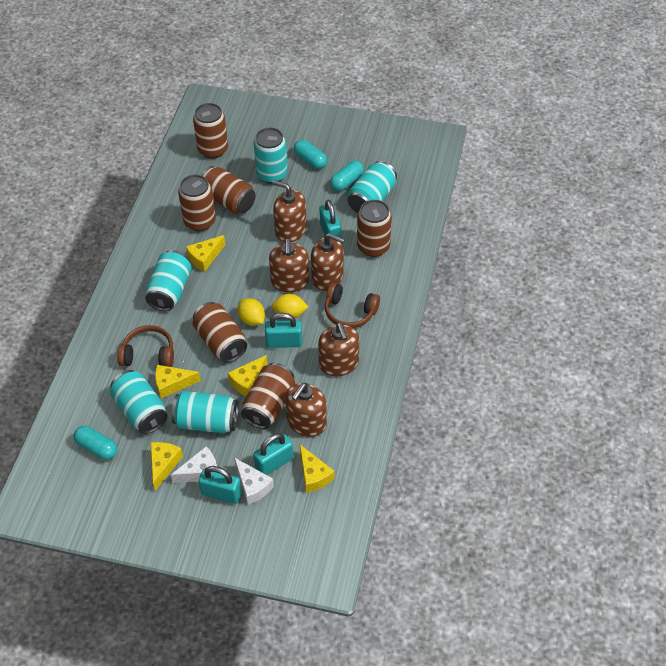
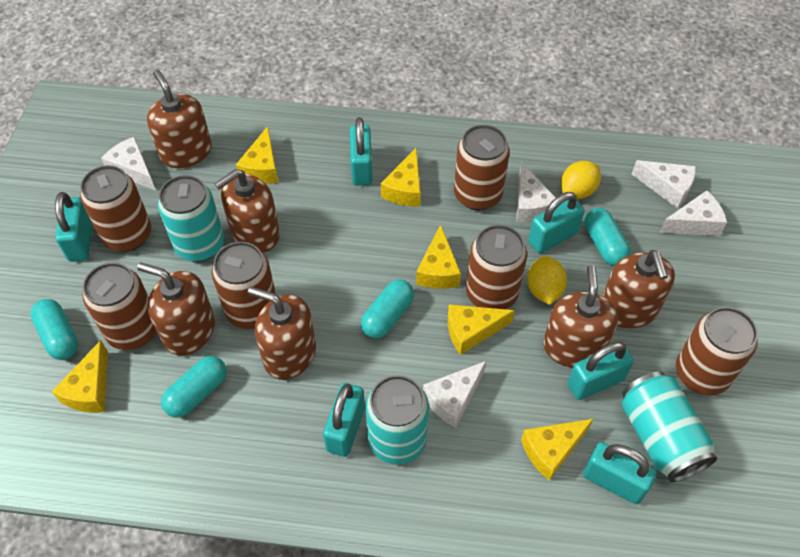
brown headphones: [117,325,174,367] [325,283,380,328] = 2 -> none = 0
brown soap dispenser: [269,239,309,292] [272,180,307,242] [285,383,327,437] [311,233,345,291] [318,322,359,376] = 5 -> [137,263,215,356] [147,69,212,168] [214,169,280,253] [248,287,316,380] [543,265,618,368] [602,250,675,328] = 6
turquoise can: [110,370,168,434] [145,250,192,311] [171,391,239,433] [254,127,288,184] [348,161,397,213] = 5 -> [158,175,224,262] [365,375,429,465] [622,371,717,482] = 3
turquoise capsule: [74,426,117,460] [294,140,327,169] [330,161,364,191] = 3 -> [30,299,78,360] [161,356,227,418] [361,279,414,338] [584,208,631,266] = 4
turquoise padlock: [198,466,242,504] [253,433,294,475] [265,313,302,348] [320,200,341,237] = 4 -> [55,192,92,262] [323,383,365,457] [350,117,372,186] [528,192,584,253] [568,342,634,400] [583,442,656,504] = 6
white cheese: [171,446,217,483] [234,458,274,505] = 2 -> [101,137,156,190] [423,361,486,428] [516,162,556,223] [632,160,696,208] [659,190,727,236] = 5
yellow cheese: [150,442,183,491] [155,365,201,398] [186,235,225,272] [228,355,267,396] [300,445,334,493] = 5 -> [52,340,108,413] [236,126,278,184] [381,148,421,206] [416,224,461,289] [448,304,515,355] [521,419,593,481] = 6

